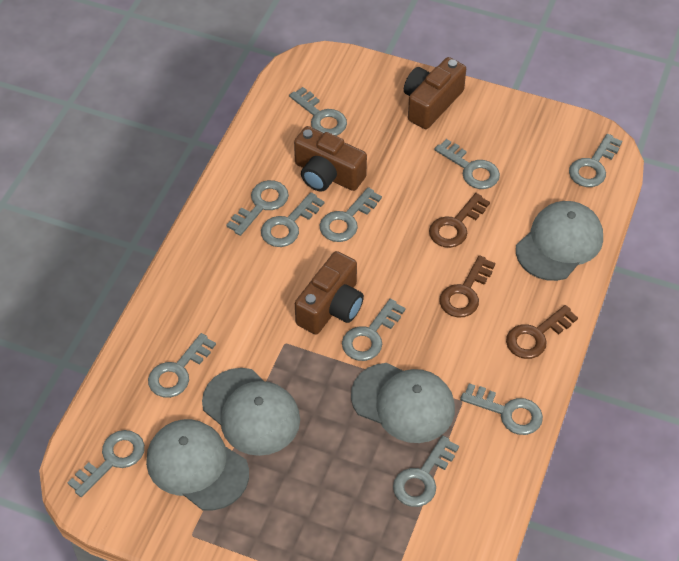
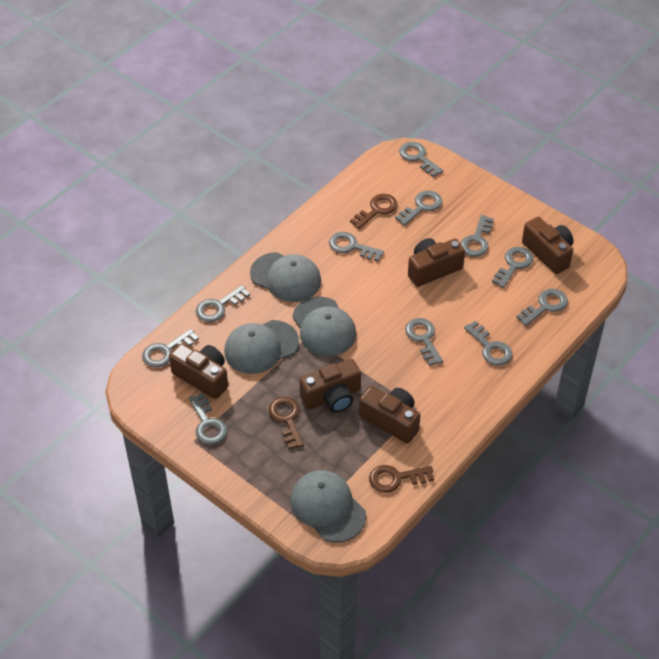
brown camera: [294,126,367,192] [295,251,364,334] [404,57,466,129] = 3 -> [169,343,228,399] [299,359,361,413] [359,386,420,443] [408,238,465,287] [522,217,574,274] = 5

